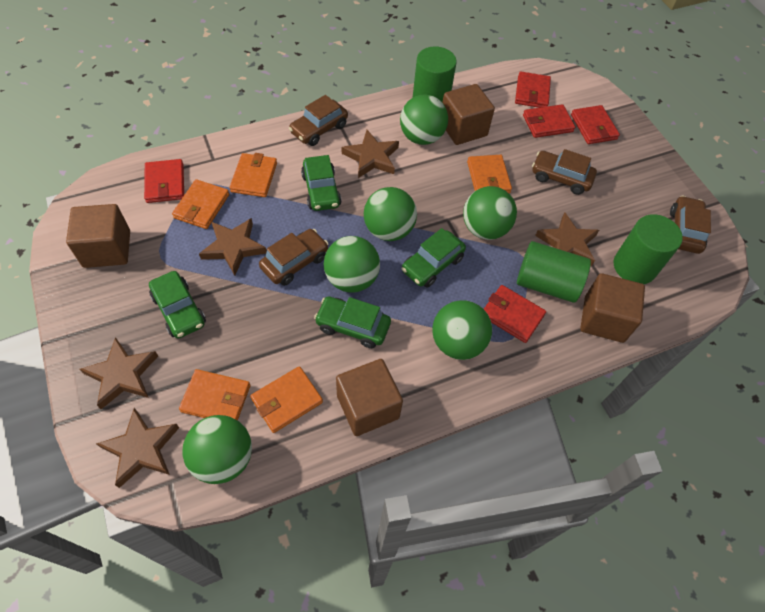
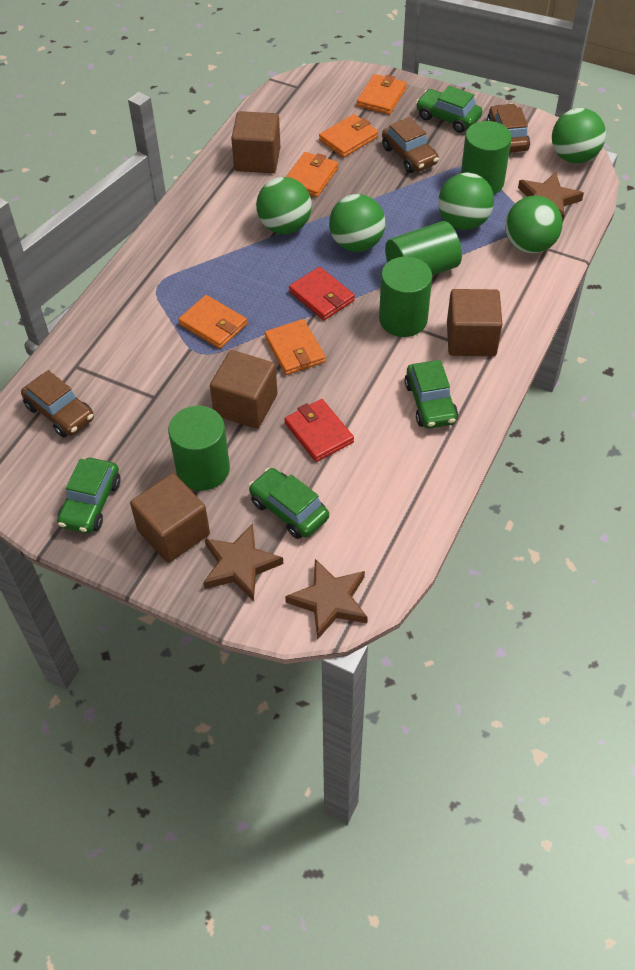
brown car: [259,229,329,286] [289,95,348,146] [532,149,597,195] [670,196,711,254] = 4 -> [21,370,94,438] [382,117,439,173] [487,103,530,153] = 3
brown star: [80,337,158,409] [96,408,179,488] [199,218,267,276] [342,130,399,178] [535,212,599,266] = 5 -> [203,523,283,601] [285,559,368,639] [518,172,584,221] = 3
green ball: [182,415,252,484] [324,236,380,292] [364,187,417,241] [400,94,448,145] [432,300,492,360] [463,186,517,240] = 6 -> [256,177,312,234] [329,194,385,252] [438,173,494,230] [505,196,563,253] [552,108,606,163] = 5
green cylinder: [413,46,457,102] [517,241,591,303] [614,214,683,284] = 3 -> [168,406,230,491] [379,256,432,337] [385,221,462,276] [461,121,512,195] = 4
red wallet: [144,159,184,203] [484,285,546,343] [515,71,551,108] [523,104,575,138] [571,105,620,144] = 5 -> [284,399,354,462] [289,267,355,320] = 2

